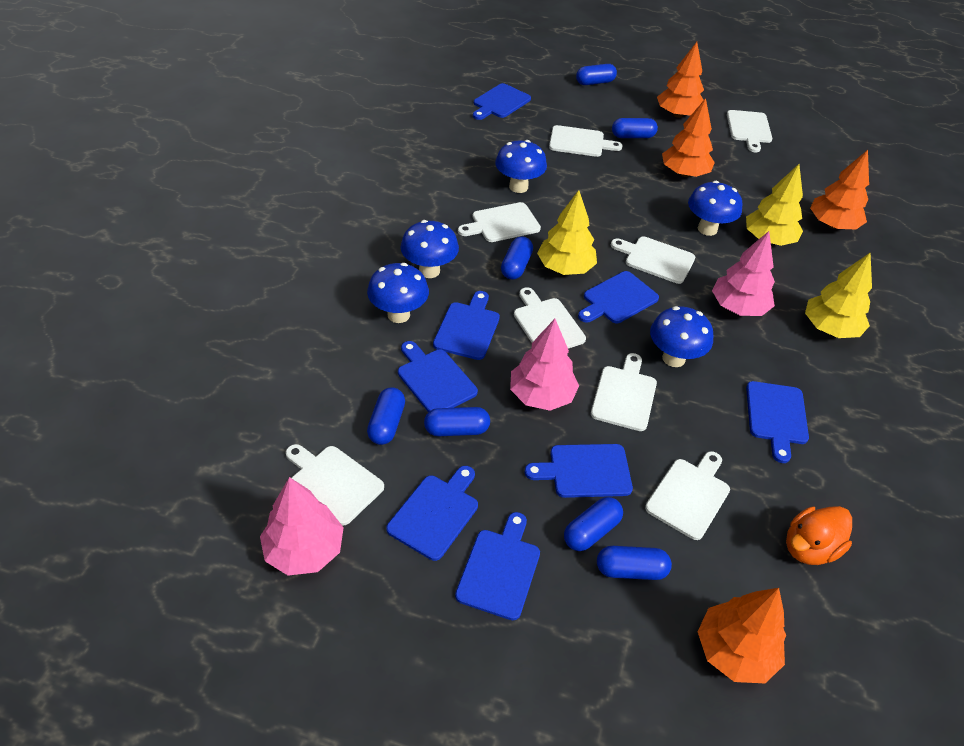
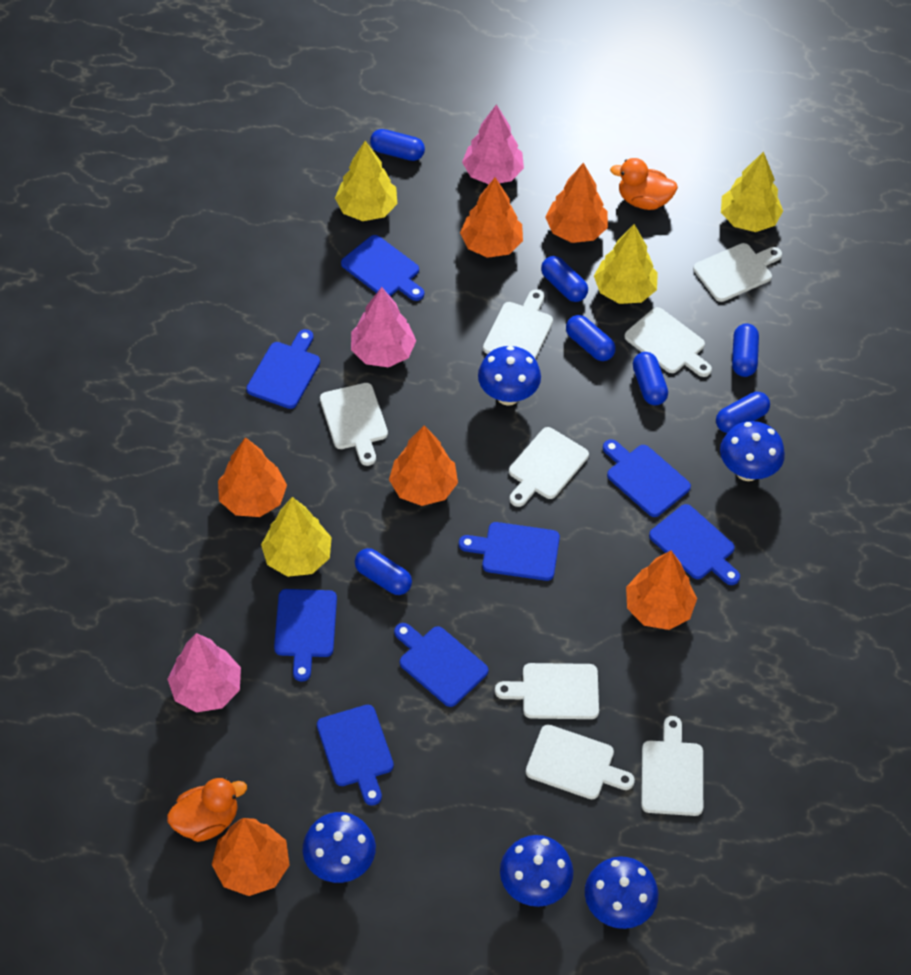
orange duck: [786,506,852,565] = 1 -> [167,778,247,842] [610,158,678,210] = 2
orange tree: [657,42,704,118] [662,98,715,177] [698,588,786,683] [810,150,869,230] = 4 -> [212,818,290,896] [218,437,287,517] [389,425,458,506] [460,177,523,258] [545,163,608,243] [626,551,697,630] = 6
yellow tree: [537,190,597,275] [746,164,803,246] [805,253,872,338] = 3 -> [261,497,332,577] [335,141,397,221] [594,224,658,304] [721,151,783,232] = 4

